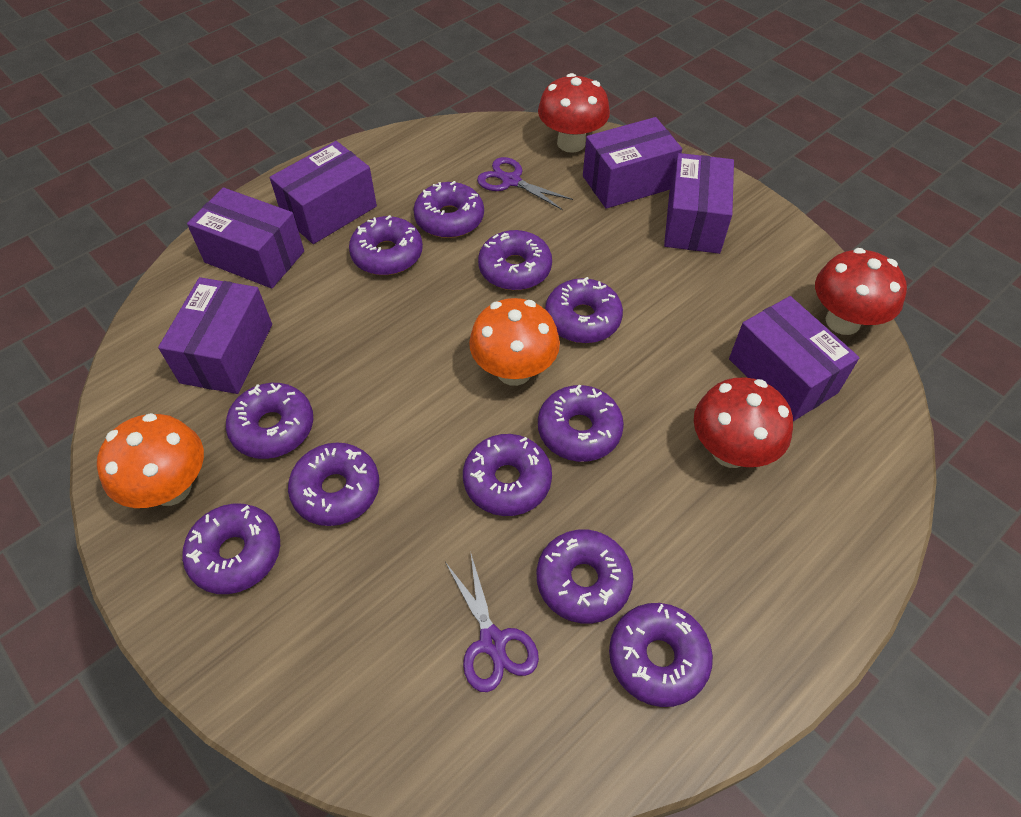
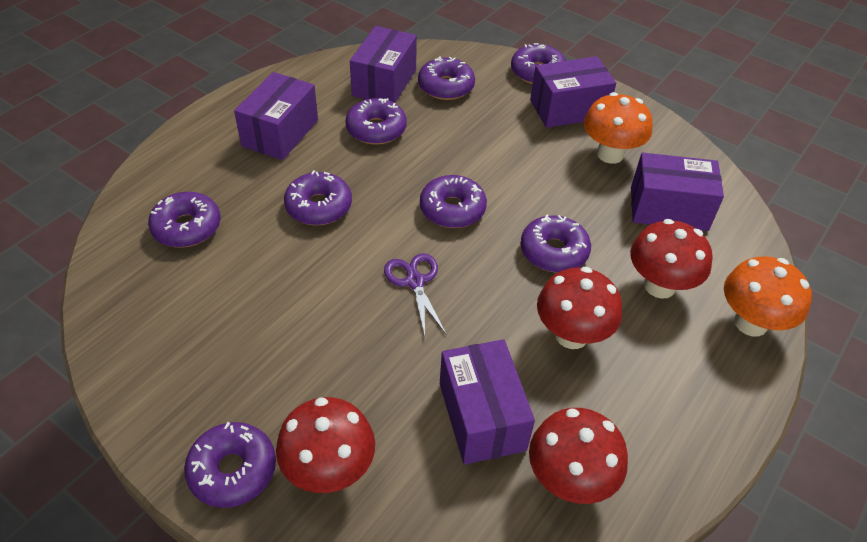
purple box: [158,277,272,394] [187,187,304,289] [270,141,377,244] [583,117,682,209] [664,153,734,254] [729,296,860,421] = 6 -> [234,72,318,160] [350,26,417,103] [440,339,535,465] [530,56,616,128] [631,153,724,231] = 5
purple donut: [182,503,280,594] [226,383,313,459] [288,443,379,526] [349,215,423,275] [413,181,484,238] [463,434,552,516] [478,230,552,290] [537,530,633,624] [538,384,624,462] [545,277,623,343] [609,603,713,707] = 11 -> [148,192,220,248] [184,422,276,508] [284,170,352,225] [346,98,407,145] [418,56,475,100] [420,175,487,228] [511,43,566,84] [521,215,591,273] = 8
purple scissors: [445,551,539,692] [477,157,573,210] = 2 -> [384,253,446,336] = 1
red mushroom: [538,73,610,153] [694,378,793,468] [815,248,907,335] = 3 -> [276,397,375,493] [529,408,628,504] [537,267,622,349] [630,219,712,299] = 4

